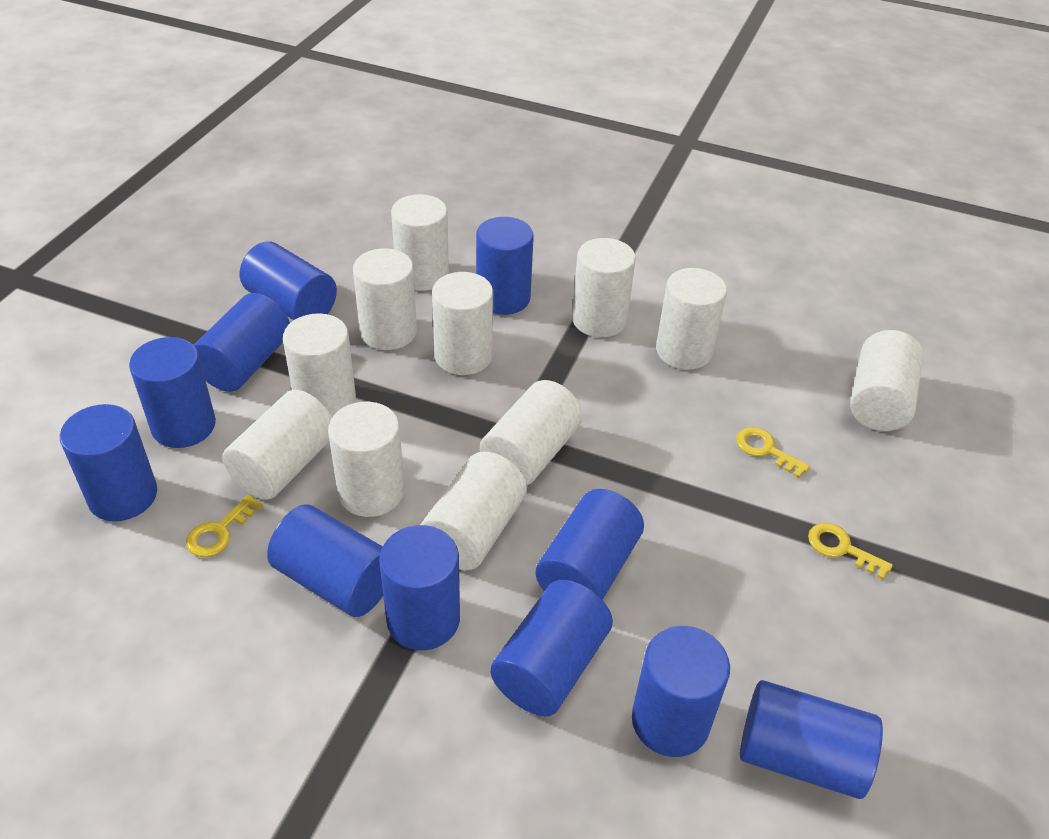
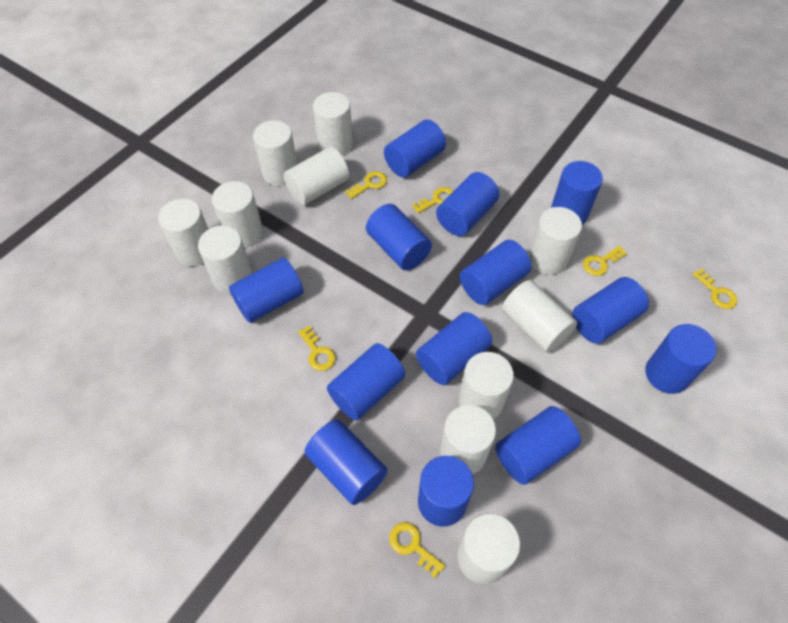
blue cylinder: [60,404,157,521] [129,337,216,448] [194,293,290,392] [240,241,337,320] [267,504,383,617] [379,525,460,650] [476,217,534,315] [490,580,613,716] [535,489,644,600] [632,626,730,757] [740,680,883,799] = 11 -> [229,258,304,323] [305,420,388,505] [327,343,405,420] [366,204,432,270] [384,119,446,177] [416,312,492,385] [418,456,474,527] [436,172,499,236] [460,240,531,305] [495,406,581,485] [551,161,603,225] [572,277,649,344] [645,324,716,394] = 13
yellow key: [186,494,263,557] [736,427,810,478] [808,523,893,580] = 3 -> [298,326,336,371] [345,171,387,199] [389,522,445,578] [412,187,453,213] [583,246,627,276] [692,269,738,309] = 6

